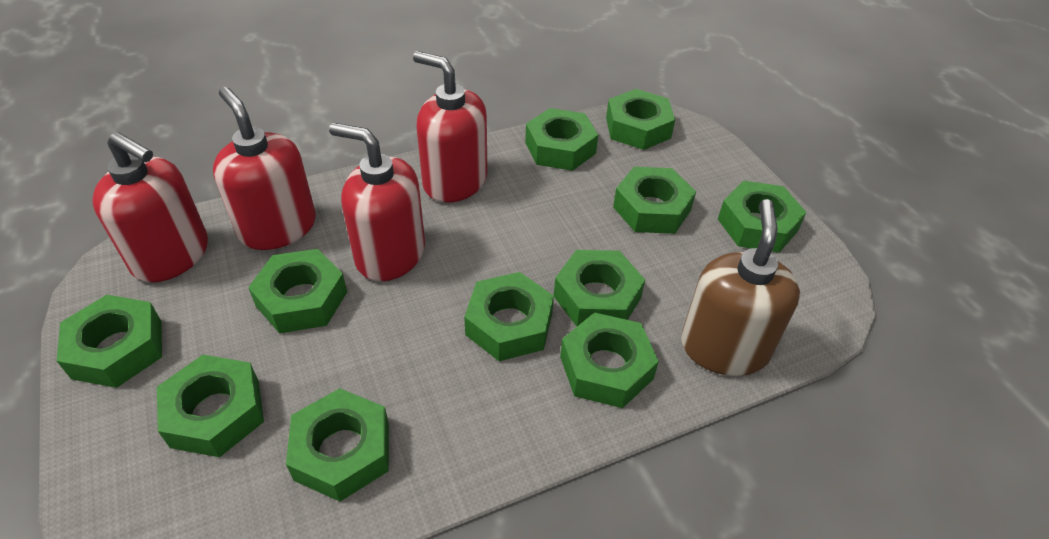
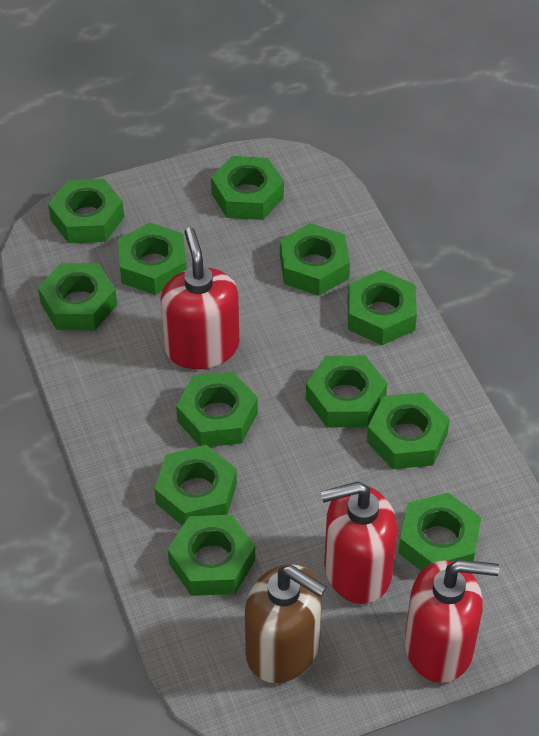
green nut: [56,295,162,388] [157,355,264,457] [248,249,347,333] [286,388,389,502] [464,272,554,361] [525,108,598,171] [554,250,645,327] [560,312,659,408] [606,89,675,150] [613,167,696,234] [718,181,806,253] = 11 -> [38,263,117,330] [48,179,124,243] [118,222,187,295] [154,445,237,526] [168,515,255,596] [176,372,258,447] [211,156,284,220] [280,223,350,296] [306,356,387,427] [348,270,417,345] [367,392,450,469] [398,492,481,571] = 12
red soap dispenser: [92,132,208,282] [213,87,316,250] [329,123,425,281] [413,51,488,203] = 4 -> [161,227,239,369] [320,482,397,604] [405,560,499,683] = 3

